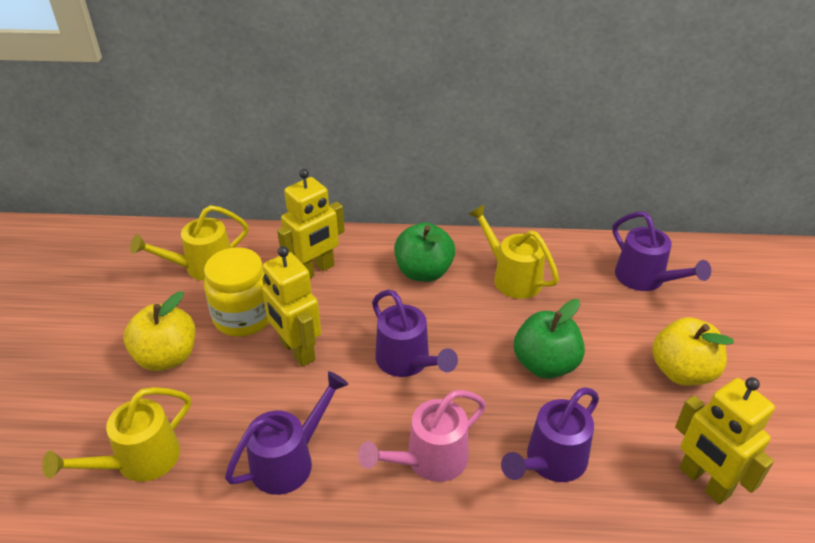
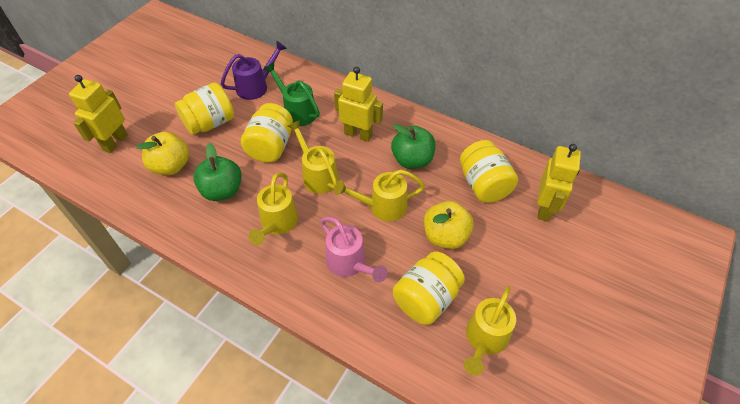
green watering can: none = 0 -> [263,62,320,126] = 1
purple watering can: [225,371,349,495] [372,289,458,377] [501,387,599,482] [612,212,711,291] = 4 -> [221,41,287,100] = 1
yellow jar: [204,247,269,337] = 1 -> [175,83,234,135] [241,103,293,162] [393,251,465,325] [460,140,518,203] = 4
yellow watering can: [42,387,191,482] [130,205,249,281] [469,205,559,299] = 3 -> [248,172,298,245] [288,120,339,194] [334,169,425,221] [464,286,516,376] = 4

